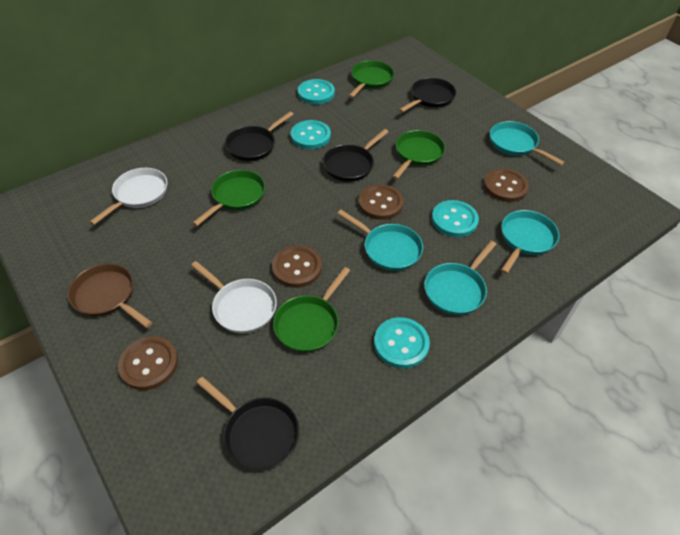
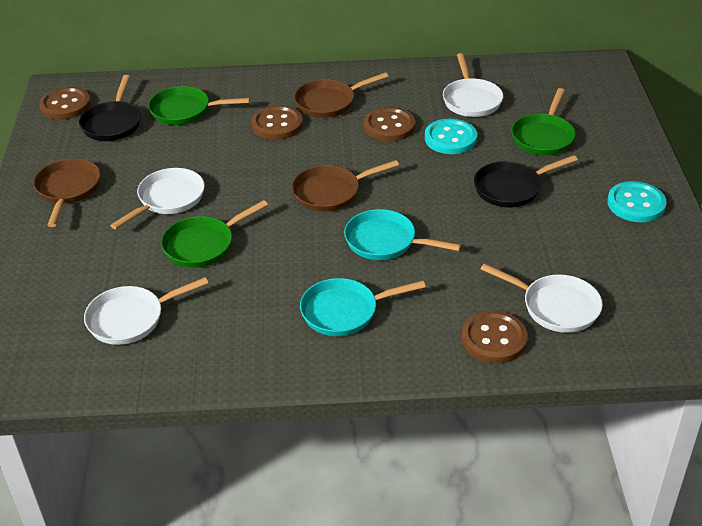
black pan: [196,377,299,471] [225,111,294,161] [323,129,389,182] [399,78,456,113] = 4 -> [79,75,141,141] [474,155,578,207] = 2
brown pan: [68,264,152,328] = 1 -> [33,158,100,227] [292,160,399,212] [294,72,389,118] = 3
green pan: [192,170,265,226] [273,267,350,353] [349,61,394,98] [392,130,445,179] = 4 -> [148,86,250,125] [161,200,268,268] [511,88,575,155] = 3
turquoise button: [291,120,331,149] [298,79,335,104] [374,317,430,368] [432,200,479,237] = 4 -> [425,119,477,154] [607,181,667,222] = 2
turquoise pan: [337,210,423,271] [424,241,496,315] [490,121,565,166] [501,210,559,274] = 4 -> [300,278,426,336] [344,209,461,260] = 2
white pan: [89,168,167,225] [191,261,277,334] = 2 -> [84,277,209,345] [110,168,205,229] [443,53,503,117] [480,263,603,333] = 4

